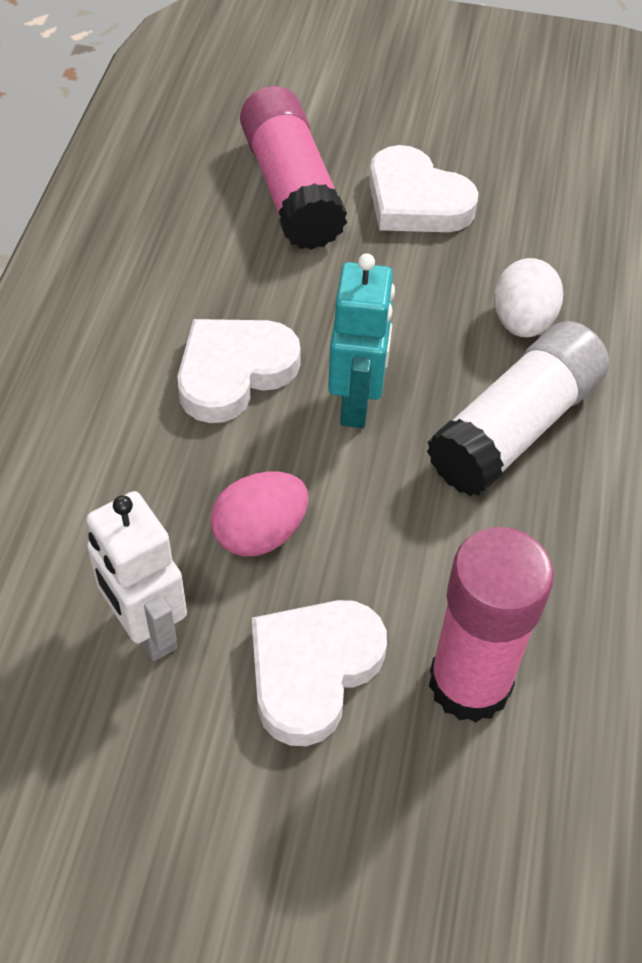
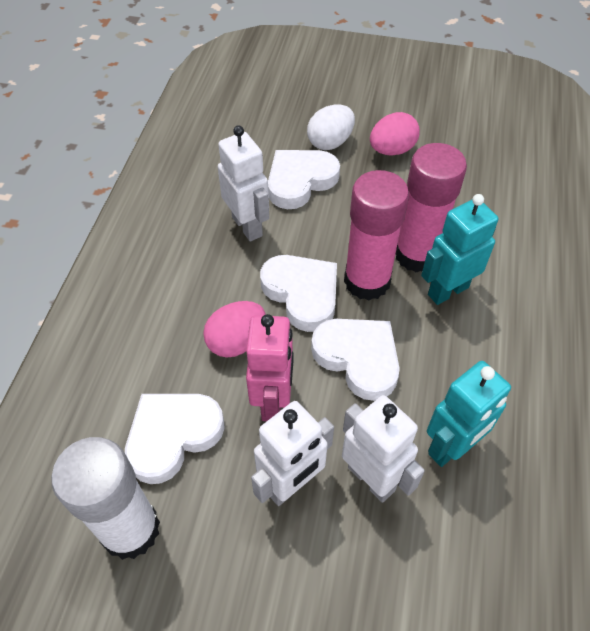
pink egg: [211,471,308,557] = 1 -> [203,301,266,358] [370,112,420,156] = 2
pink robot: none = 0 -> [246,314,293,421] = 1
turquoise robot: [328,253,395,428] = 1 -> [421,194,498,305] [427,361,511,467] = 2
white heart: [178,319,301,423] [252,600,387,746] [369,145,479,232] = 3 -> [125,394,225,484] [260,255,337,332] [268,150,340,209] [311,319,400,401] = 4
white robot: [86,491,187,661] = 1 -> [218,125,269,241] [251,401,334,506] [342,395,425,503] = 3

